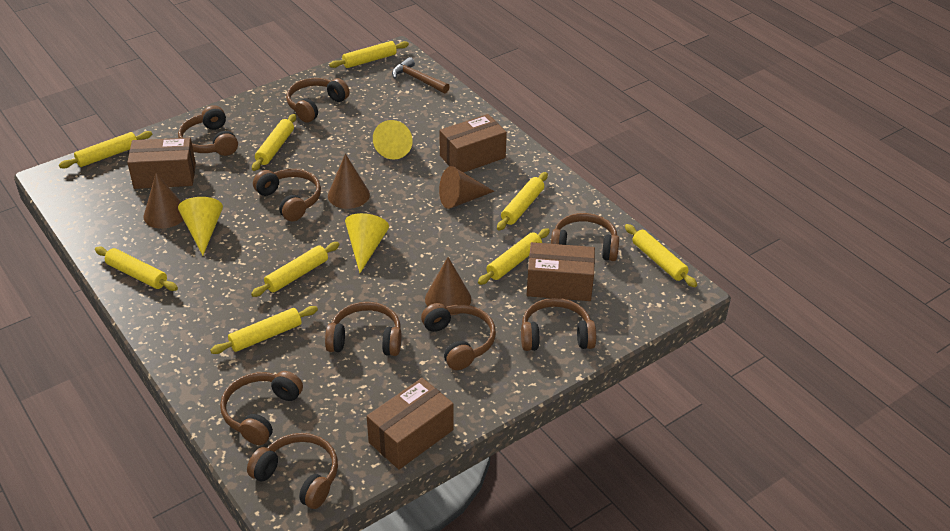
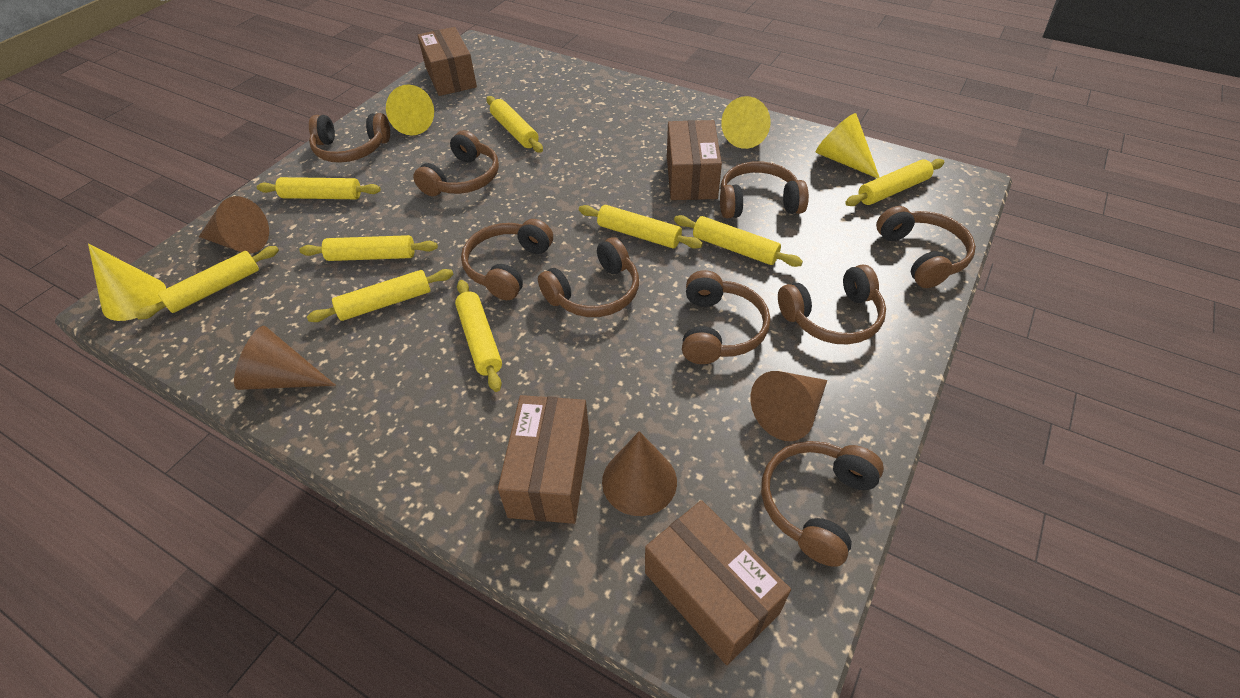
brown hammer: [392,57,450,93] = 1 -> none = 0
yellow cone: [178,197,223,255] [345,213,389,273] [373,120,413,160] = 3 -> [88,243,166,321] [386,84,434,135] [721,96,771,149] [816,113,880,178] = 4

